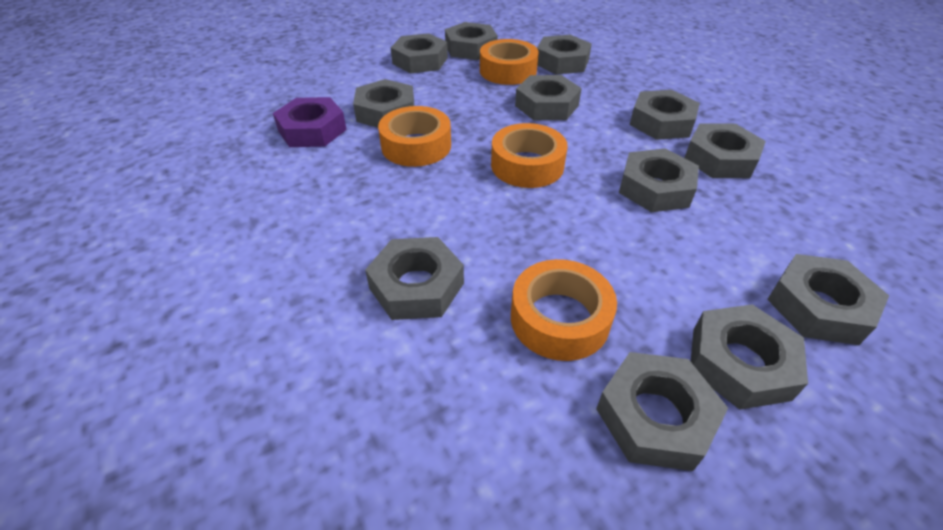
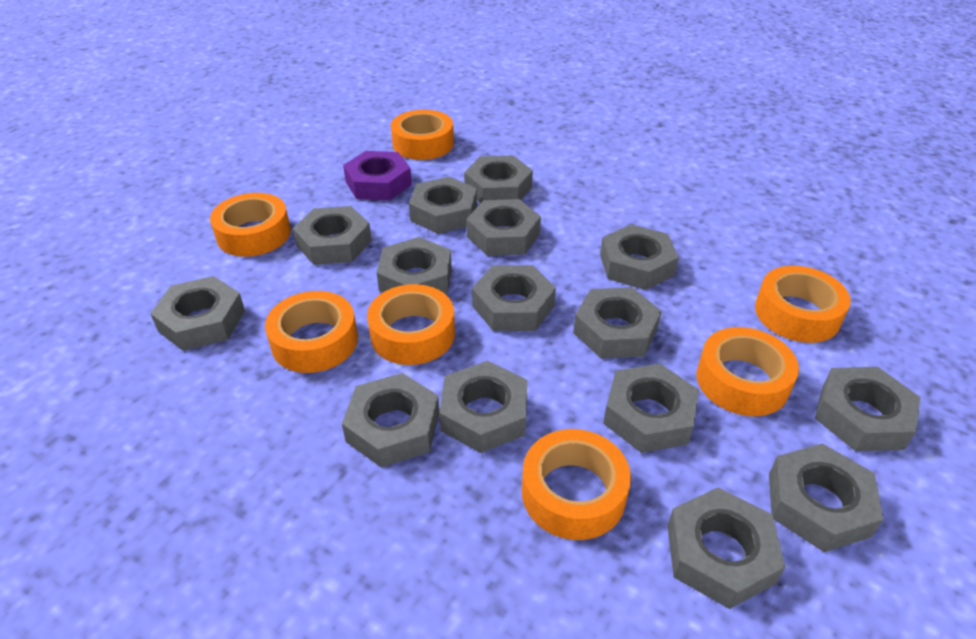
grey nut: [353,79,414,128] [365,237,464,320] [391,33,448,73] [445,22,498,60] [515,75,582,120] [537,35,592,75] [596,352,728,471] [619,149,699,212] [630,90,700,140] [684,123,766,178] [691,304,808,410] [767,254,889,345] = 12 -> [150,276,245,351] [293,206,372,265] [342,373,439,467] [377,237,452,294] [409,177,477,234] [439,361,527,453] [464,156,533,203] [466,199,541,256] [472,265,556,331] [573,287,661,359] [600,224,679,290] [603,364,699,453] [667,488,785,609] [769,443,884,552] [815,367,920,451] = 15
orange tape: [378,106,451,167] [480,39,539,85] [491,123,568,188] [511,259,617,361] = 4 -> [210,193,291,257] [265,291,358,373] [367,284,455,365] [391,110,454,160] [522,429,631,540] [697,327,799,416] [755,266,851,343] = 7

